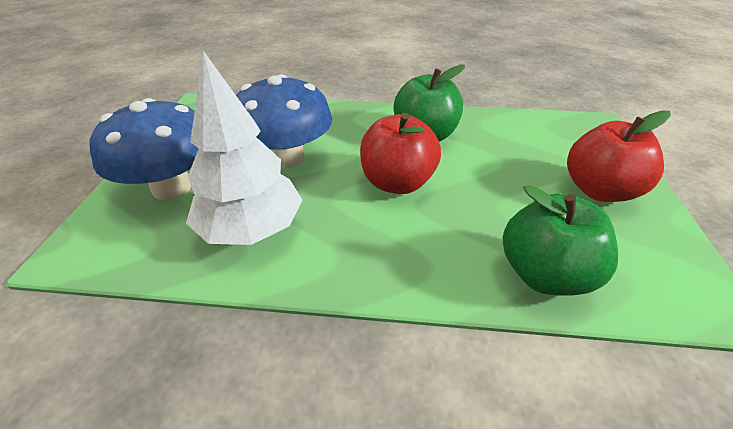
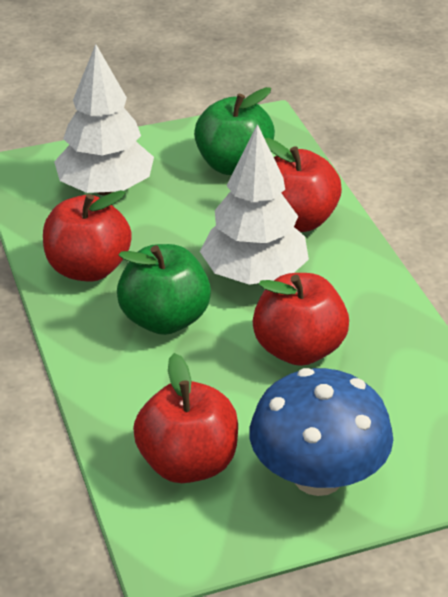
blue mushroom: [90,98,199,200] [236,74,332,168] = 2 -> [249,368,393,496] = 1
red apple: [360,113,441,194] [567,110,671,202] = 2 -> [43,190,132,282] [133,353,238,483] [252,273,349,366] [264,138,342,232] = 4
white tree: [186,51,303,245] = 1 -> [54,44,154,196] [200,124,309,285] = 2

